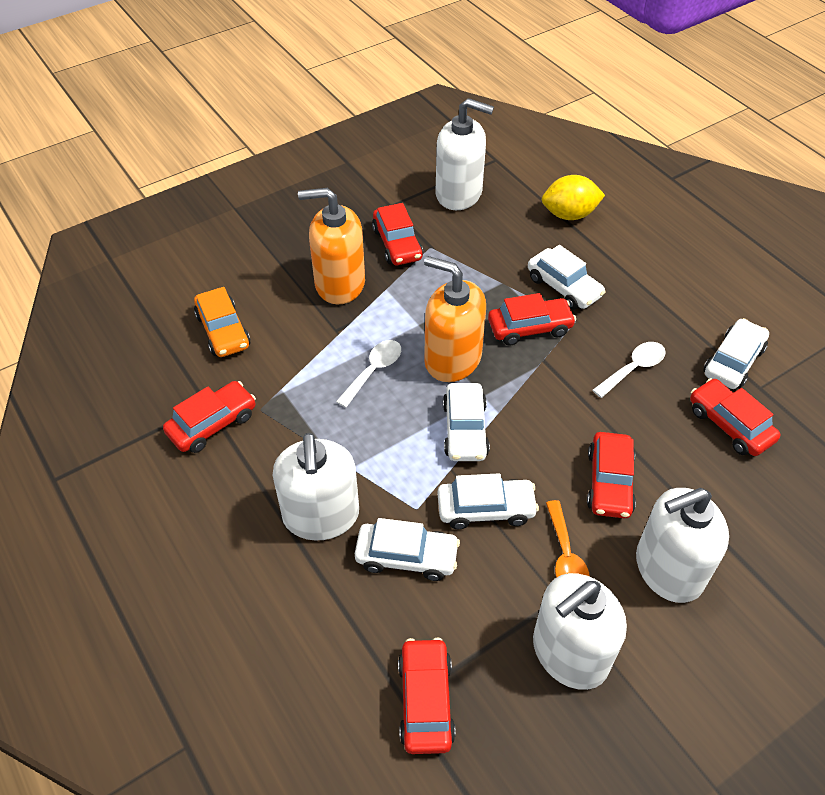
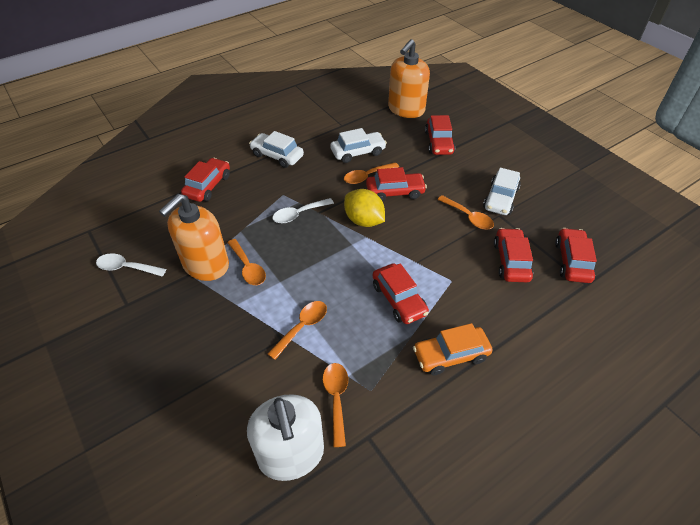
orange spoon: [546,500,590,578] = 1 -> [227,239,266,285] [268,301,327,360] [323,363,348,447] [344,162,399,184] [437,195,494,230] = 5
white car: [355,518,460,581] [438,473,539,529] [443,383,490,461] [528,245,605,310] [704,318,769,389] = 5 -> [249,131,304,168] [330,128,387,163] [483,168,521,215] = 3
white soap dispenser: [273,433,359,540] [435,98,494,210] [533,573,627,690] [636,488,729,603] = 4 -> [247,394,324,481] = 1

